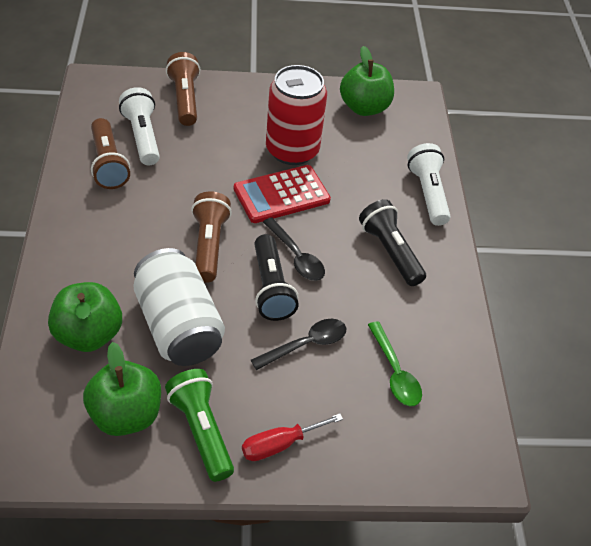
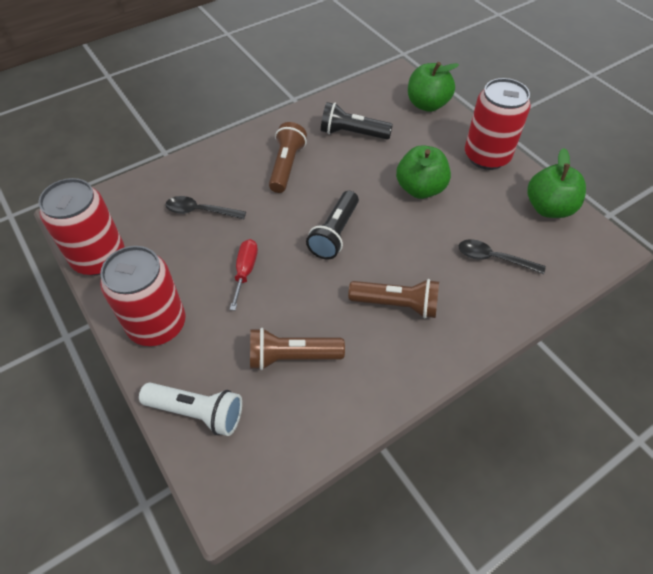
green flashlight: [165,369,234,482] = 1 -> none = 0
green spoon: [368,321,422,406] = 1 -> none = 0
red calculator: [234,165,331,223] = 1 -> none = 0
red can: [266,65,327,165] = 1 -> [38,178,125,275] [100,246,185,346] [465,78,531,170] = 3
white can: [133,248,225,366] = 1 -> none = 0
white flashlight: [119,87,160,165] [407,143,451,226] = 2 -> [139,383,242,436] = 1

